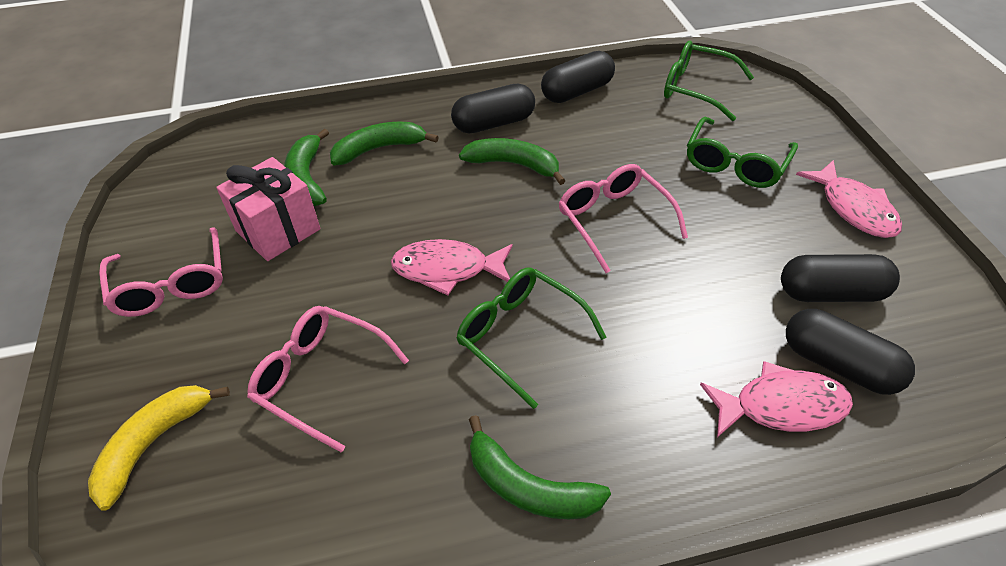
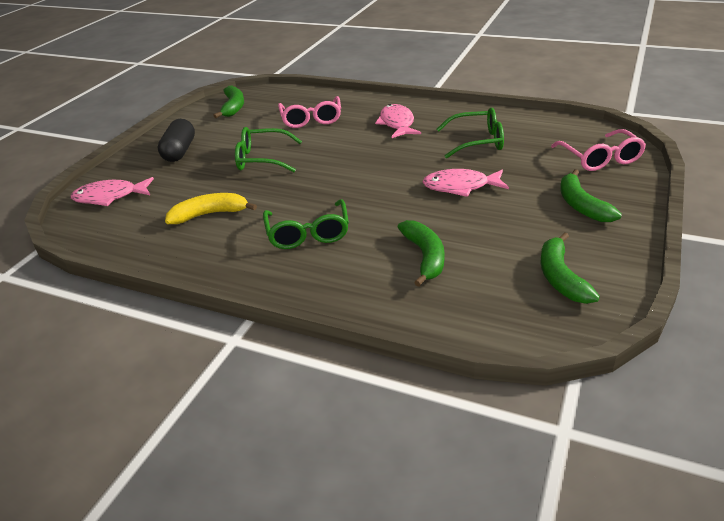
black capsule: [451,84,535,134] [541,51,615,103] [781,254,900,302] [786,309,915,395] = 4 -> [158,119,195,162] = 1
pink gift: [216,157,320,261] = 1 -> none = 0
pink glasses: [99,227,223,317] [247,306,409,453] [558,164,688,273] = 3 -> [278,96,341,128] [551,129,646,171] = 2

